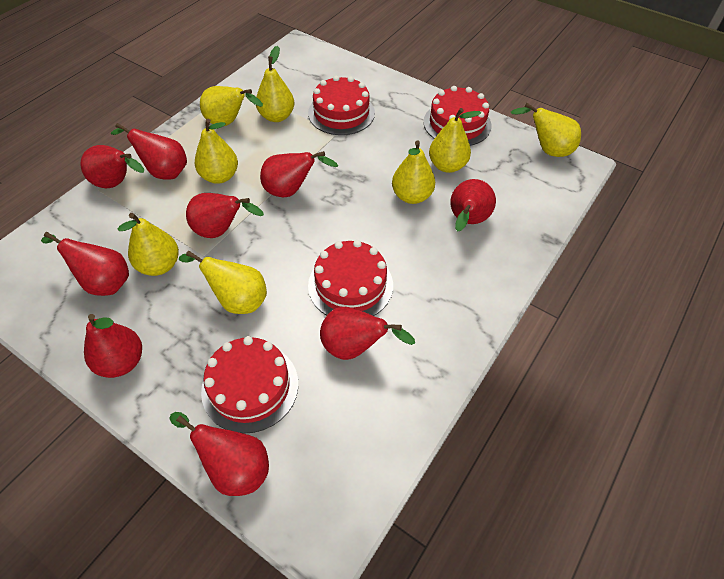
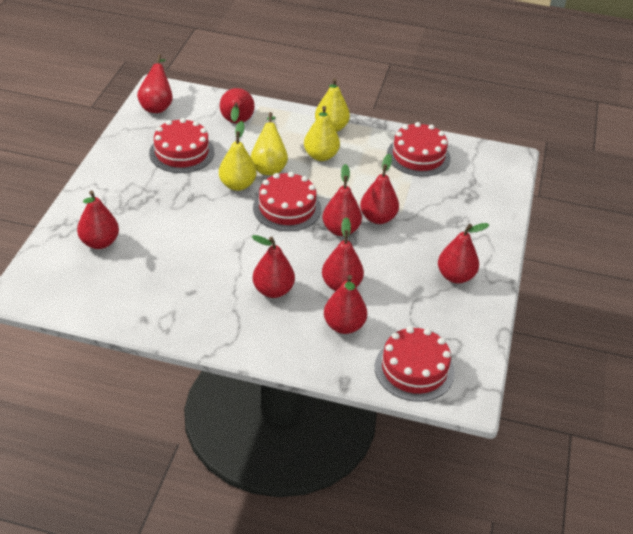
yellow pear: [118,213,179,276] [179,251,267,314] [194,119,238,184] [200,86,263,126] [256,46,294,122] [392,140,435,204] [429,108,481,173] [511,103,581,157] = 8 -> [219,121,256,191] [251,112,288,175] [304,106,340,161] [315,78,350,132] = 4

